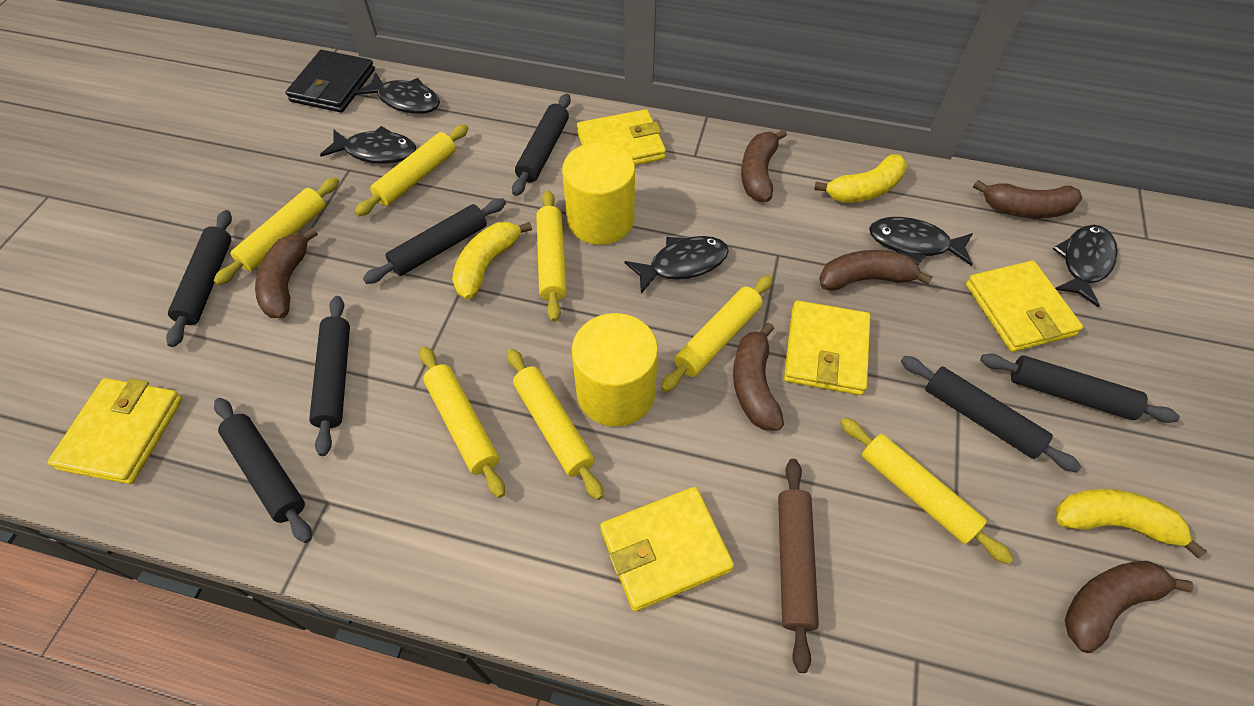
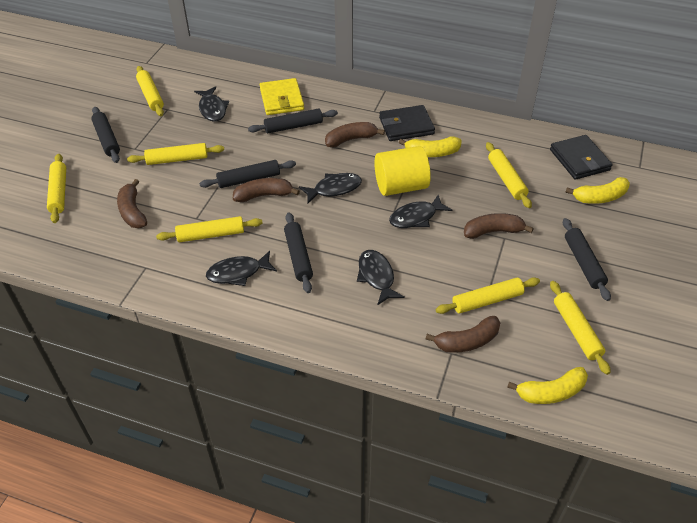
black rolling pin: [166,210,232,347] [214,398,312,543] [309,296,350,456] [363,198,506,284] [512,94,571,196] [901,356,1081,473] [980,354,1180,423] = 7 -> [91,107,120,163] [199,160,296,188] [248,109,338,133] [284,212,313,293] [563,218,611,301] = 5
black wallet: [286,50,375,113] = 1 -> [379,105,435,141] [550,135,612,180] = 2
brown banana: [255,228,318,318] [733,323,784,431] [741,129,787,202] [819,250,933,291] [973,180,1083,218] [1065,561,1194,653] = 6 -> [117,179,147,228] [233,178,300,202] [325,122,385,148] [426,316,500,353] [464,213,534,239] = 5
brown rolling pin: [778,459,819,673] = 1 -> none = 0
yellow cylinder: [562,142,635,245] [572,313,658,427] = 2 -> [374,146,431,196] = 1
yellow wallet: [47,378,183,484] [577,109,666,165] [600,487,734,611] [784,301,870,395] [966,261,1083,352] = 5 -> [260,78,304,115] = 1

